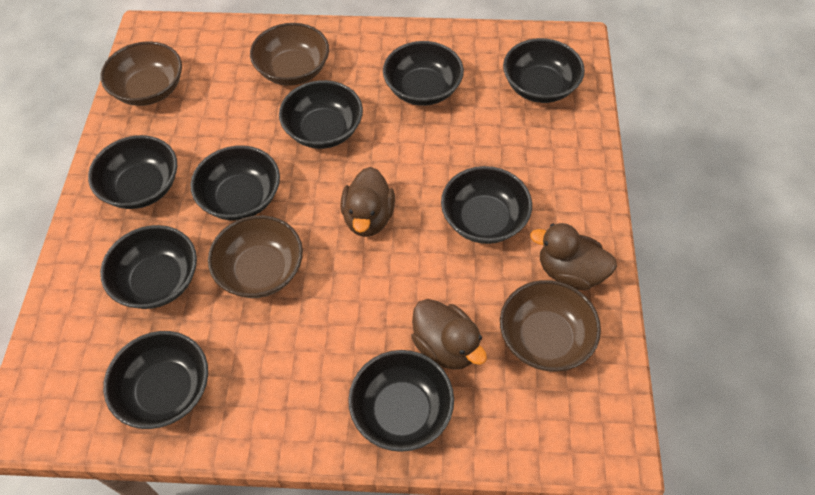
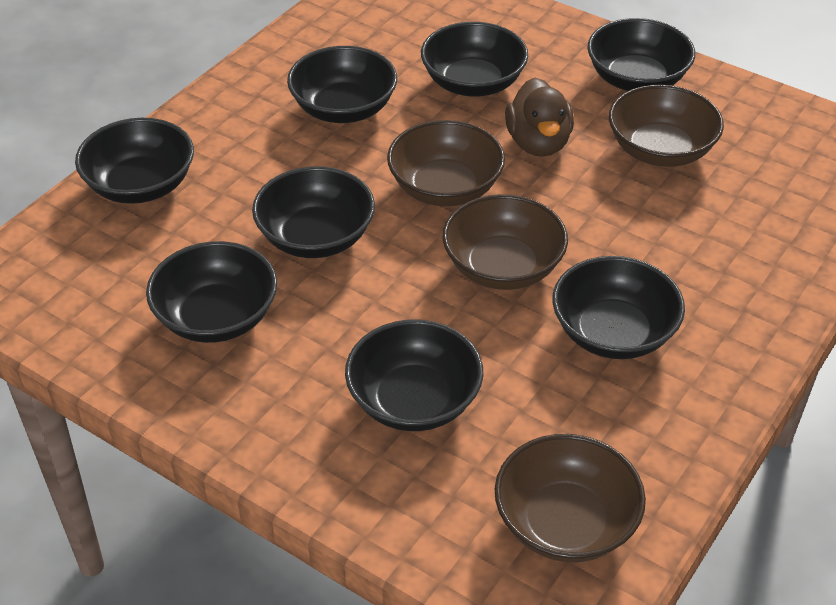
black bowl: [88,135,177,209] [100,225,197,309] [103,331,208,429] [190,146,280,220] [279,80,363,149] [348,350,454,452] [383,41,464,106] [441,166,532,244] [503,38,585,103] = 9 -> [75,118,194,204] [146,241,277,343] [252,166,375,258] [287,46,397,123] [345,320,483,431] [421,22,528,97] [552,256,685,359] [587,18,695,91] = 8
brown duck: [340,167,395,237] [411,299,487,370] [530,223,617,290] = 3 -> [505,78,574,157] = 1

